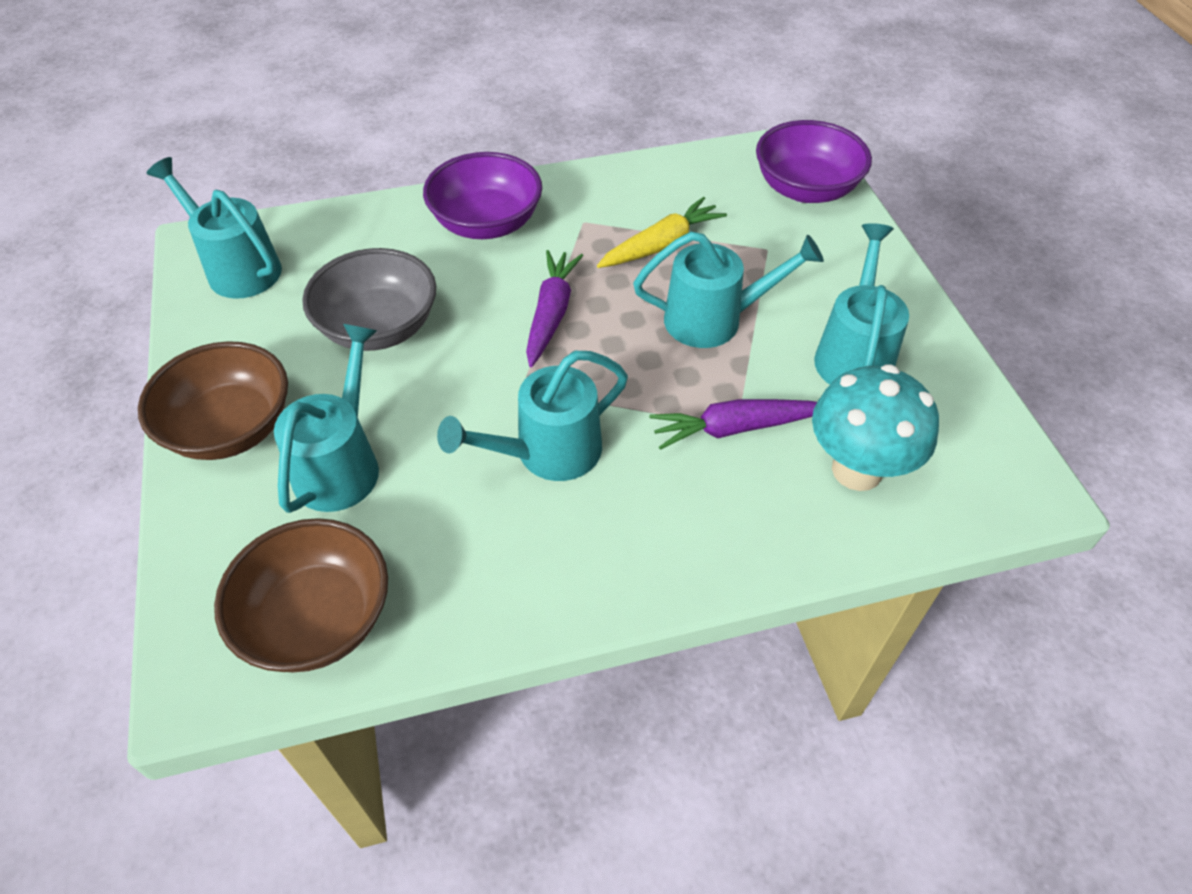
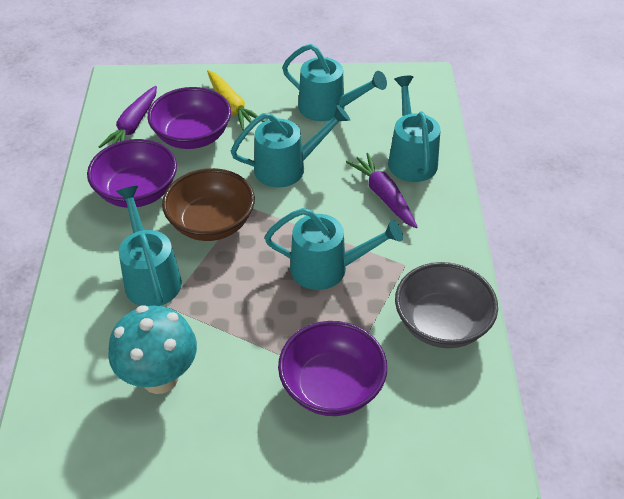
brown bowl: [138,341,288,460] [214,518,388,672] = 2 -> [162,168,255,241] = 1
purple bowl: [423,152,542,239] [756,120,872,203] = 2 -> [87,139,177,208] [147,87,231,149] [278,321,387,416] = 3

